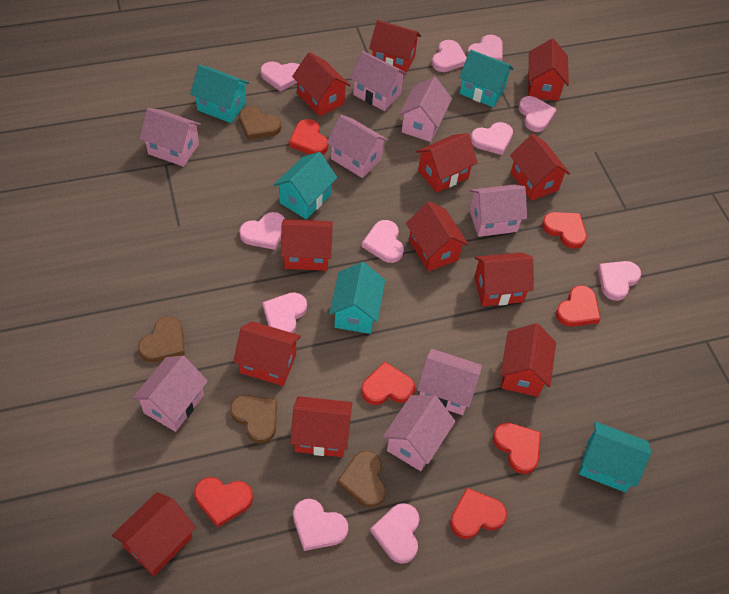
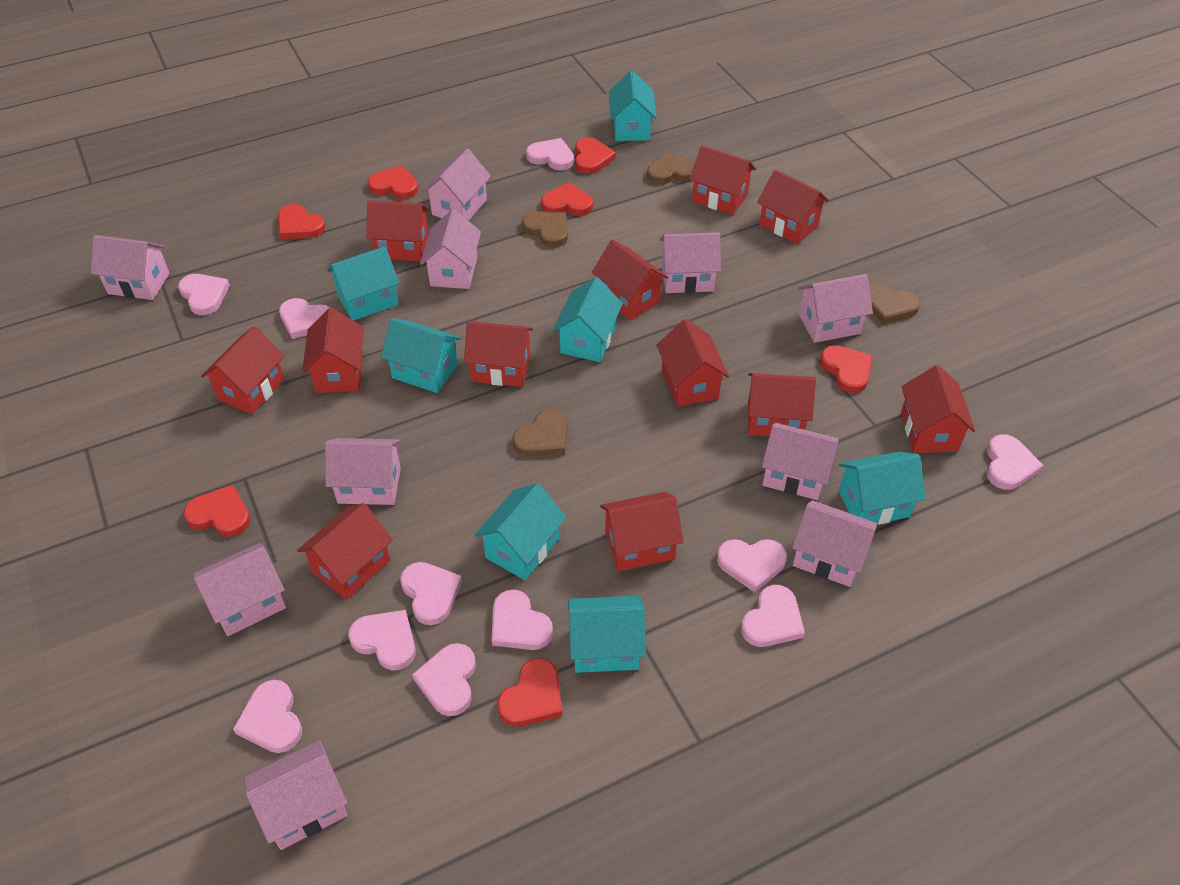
pink house: [132,356,208,432] [140,108,201,167] [327,115,388,178] [350,51,408,111] [383,395,455,471] [399,77,452,142] [417,349,482,415] [470,185,527,237] = 8 -> [91,235,170,300] [193,543,286,636] [244,740,348,850] [325,438,401,505] [420,209,481,289] [422,149,491,221] [660,232,721,293] [762,423,839,500] [792,500,877,587] [798,274,873,343] = 10
turquoise house: [190,65,249,123] [274,152,337,219] [329,262,385,334] [459,50,513,107] [579,421,652,492] = 5 -> [327,246,399,321] [381,318,461,393] [474,483,566,580] [553,277,623,362] [568,596,646,673] [609,71,657,141] [839,451,926,525] = 7

